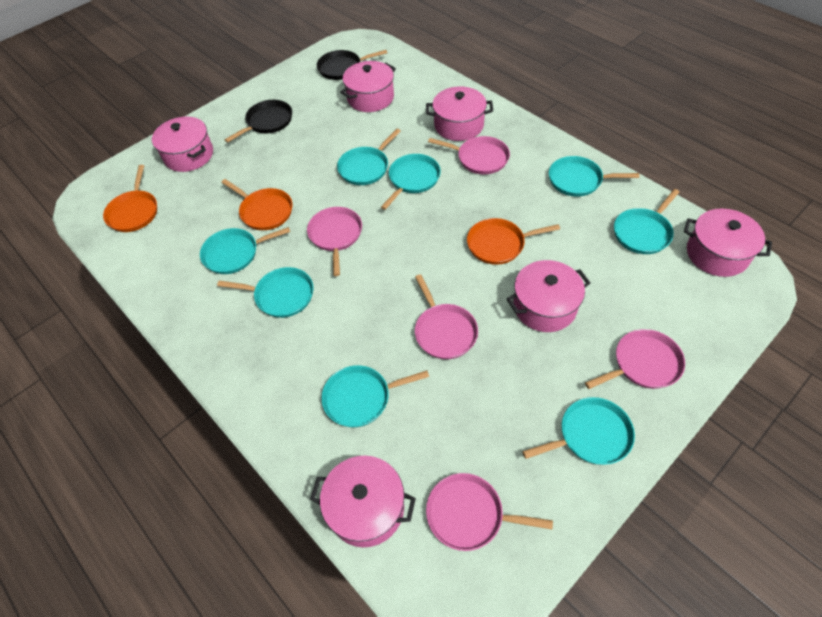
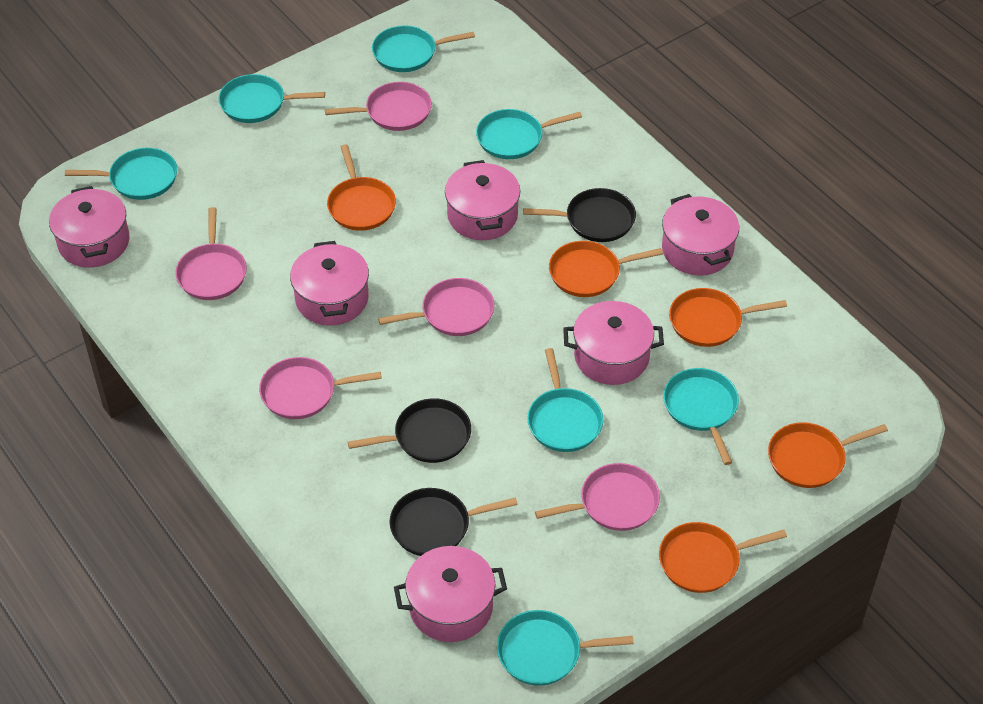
black pan: [225,100,292,143] [317,50,387,80] = 2 -> [348,398,471,463] [389,488,518,556] [523,188,636,242] = 3
orange pan: [103,165,157,232] [221,179,293,230] [467,218,560,265] = 3 -> [327,144,396,231] [549,241,663,297] [659,522,787,593] [669,288,787,347] [768,422,888,488] = 5
turquoise pan: [200,227,290,274] [217,267,313,318] [321,365,429,427] [337,129,401,185] [381,154,441,210] [522,397,635,465] [549,156,639,196] [614,189,679,254] = 8 -> [65,148,177,200] [219,74,325,123] [372,26,475,72] [476,109,582,159] [497,610,634,686] [527,348,603,452] [663,368,739,465] = 7

